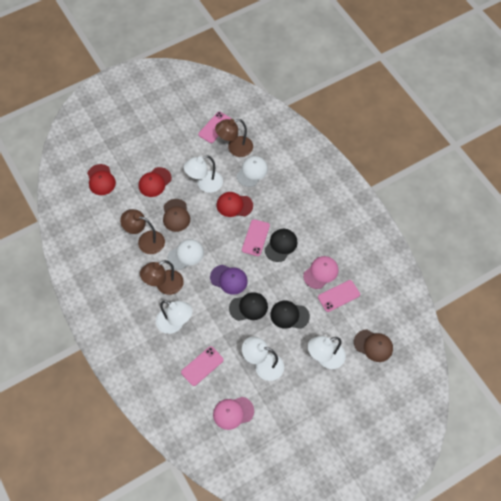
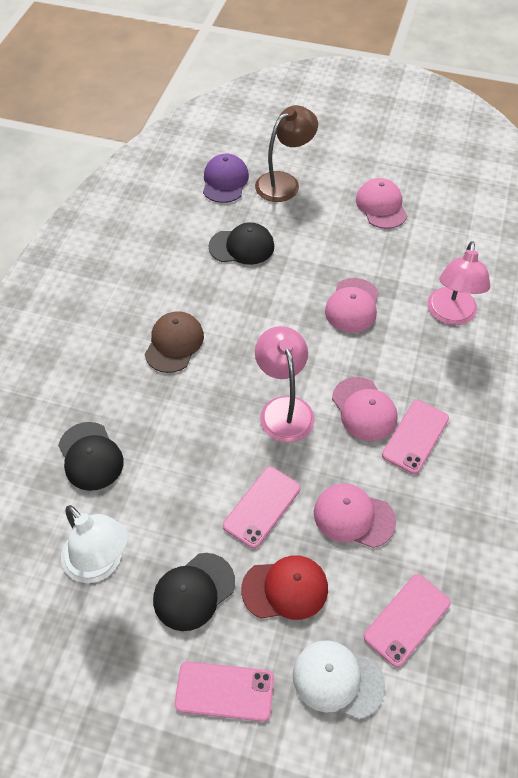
brown cap: [163,199,190,232] [354,329,393,362] = 2 -> [144,311,204,373] = 1
brown lamp: [120,209,165,254] [140,260,184,295] [215,119,253,157] = 3 -> [255,105,318,202] = 1
pink cap: [213,397,254,430] [303,256,338,289] = 2 -> [314,484,396,548] [325,278,379,333] [332,377,398,441] [356,178,407,229] = 4
pink lamp: none = 0 -> [255,326,315,442] [427,241,490,325] = 2
red cap: [87,164,116,195] [139,167,172,197] [217,192,253,217] = 3 -> [241,555,328,620] = 1
white cap: [167,239,204,270] [237,156,268,187] = 2 -> [293,640,385,719] = 1
white lamp: [156,300,193,334] [184,155,223,193] [242,336,284,381] [308,336,346,369] = 4 -> [61,505,128,583] = 1

